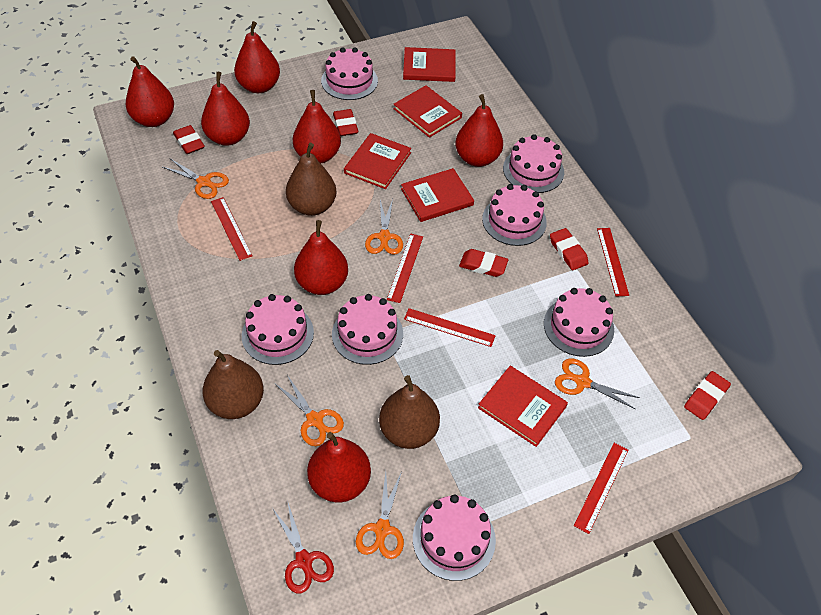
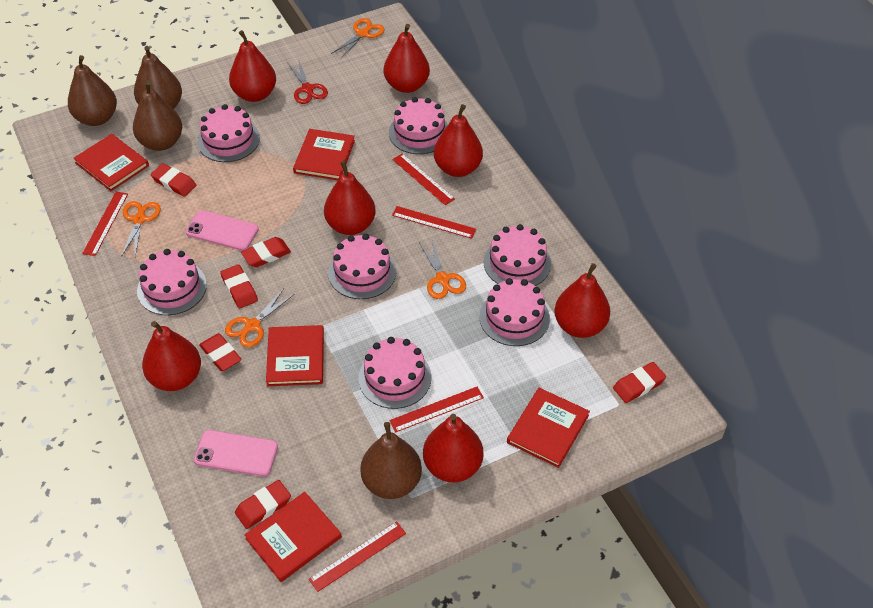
brown pear: [202,350,264,419] [286,143,337,216] [379,375,440,449] = 3 -> [68,55,117,126] [133,81,182,151] [134,46,182,109] [360,422,422,499] = 4
orange scissors: [163,159,229,199] [276,375,344,446] [356,472,404,559] [365,199,403,254] [555,358,640,410] = 5 -> [121,201,161,257] [225,288,295,348] [331,18,384,59] [419,240,466,299] = 4
pink phone: none = 0 -> [186,210,259,251] [194,430,278,476] = 2
red eraser: [173,125,205,154] [333,109,358,136] [459,249,508,277] [550,228,589,270] [684,371,731,420] = 5 -> [151,163,196,197] [199,333,242,371] [220,264,258,308] [235,480,291,529] [241,237,291,267] [613,362,666,403] = 6

